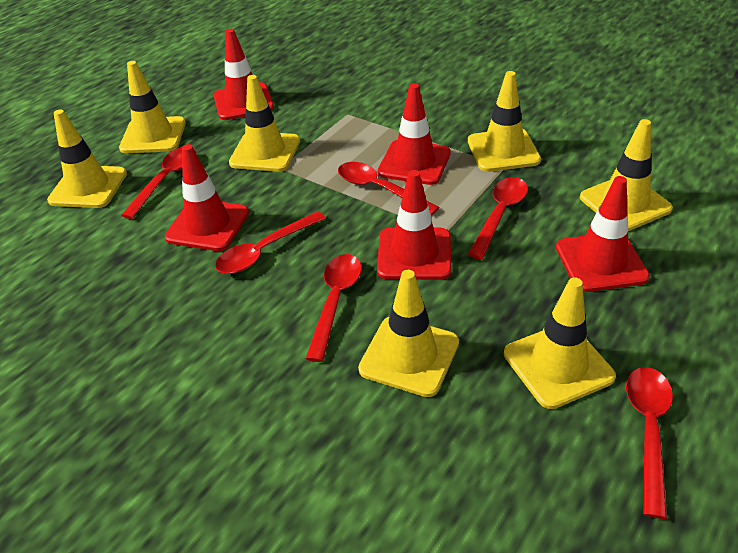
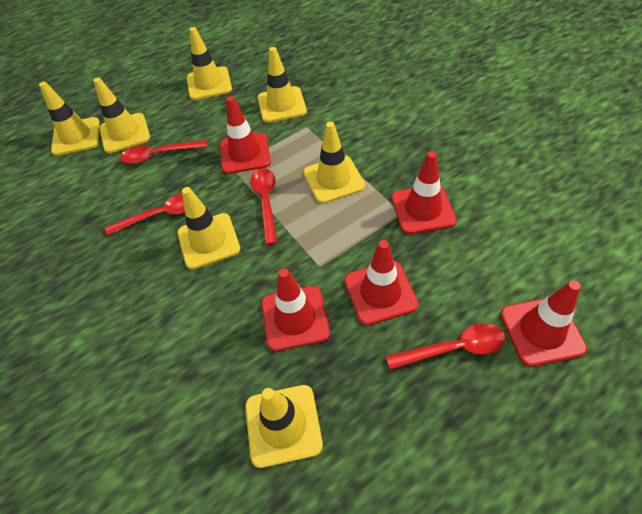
red spoon: [121,147,196,219] [215,211,326,274] [306,254,362,362] [338,162,439,215] [468,177,528,260] [626,367,673,519] = 6 -> [105,193,198,236] [120,140,207,164] [250,168,278,245] [386,323,506,370] = 4

